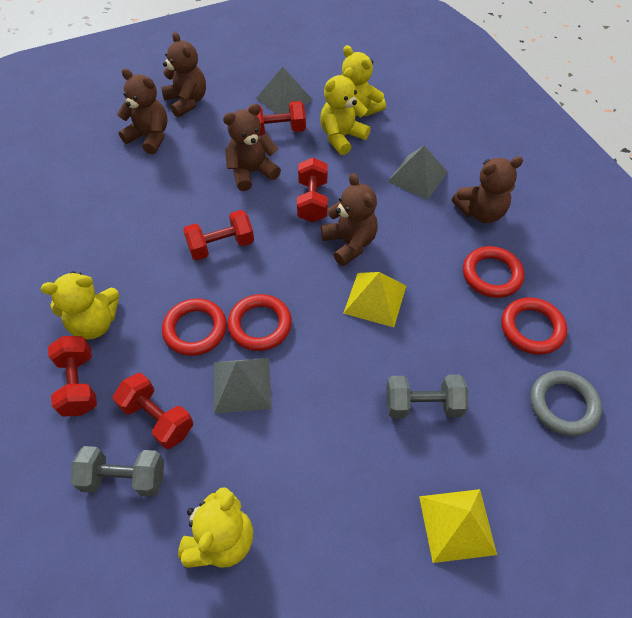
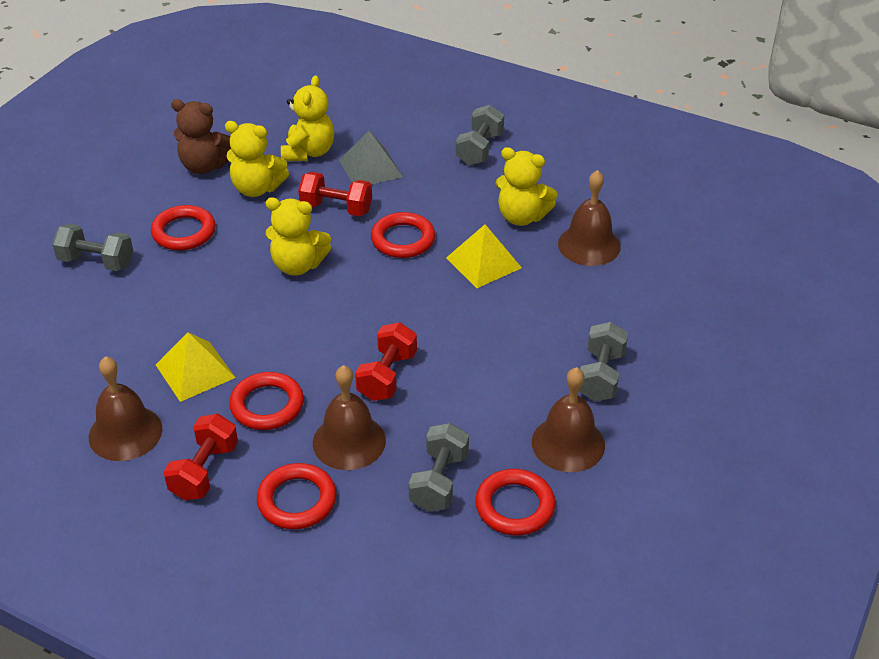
brown bell: none = 0 -> [89,356,162,461] [313,365,386,470] [532,367,605,472] [558,170,621,266] = 4
brown teddy bear: [117,68,168,154] [161,32,206,117] [223,104,281,191] [321,173,378,266] [452,156,523,223] = 5 -> [171,99,231,174] = 1
grey dumbbell: [70,446,164,497] [386,375,469,419] = 2 -> [52,224,133,271] [409,423,469,512] [456,105,504,166] [579,322,628,402] = 4
grey pyramid: [214,358,272,414] [256,67,313,114] [388,146,448,200] = 3 -> [339,131,403,185] = 1
grey ring: [530,370,602,436] = 1 -> none = 0
red dumbbell: [48,336,97,417] [113,373,193,449] [183,210,254,260] [248,101,306,136] [297,158,328,222] = 5 -> [163,414,238,500] [298,172,372,216] [355,322,417,401] = 3
red ring: [162,298,227,356] [228,294,292,351] [463,246,524,298] [501,297,567,355] = 4 -> [151,205,216,250] [229,372,304,430] [257,463,336,529] [371,212,435,258] [475,469,555,535] = 5

